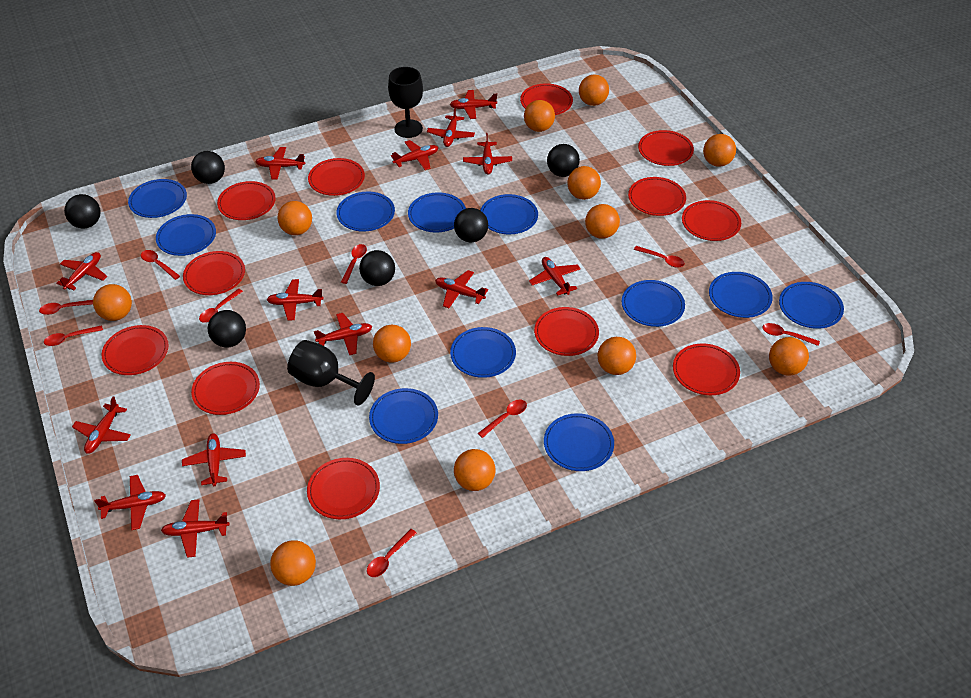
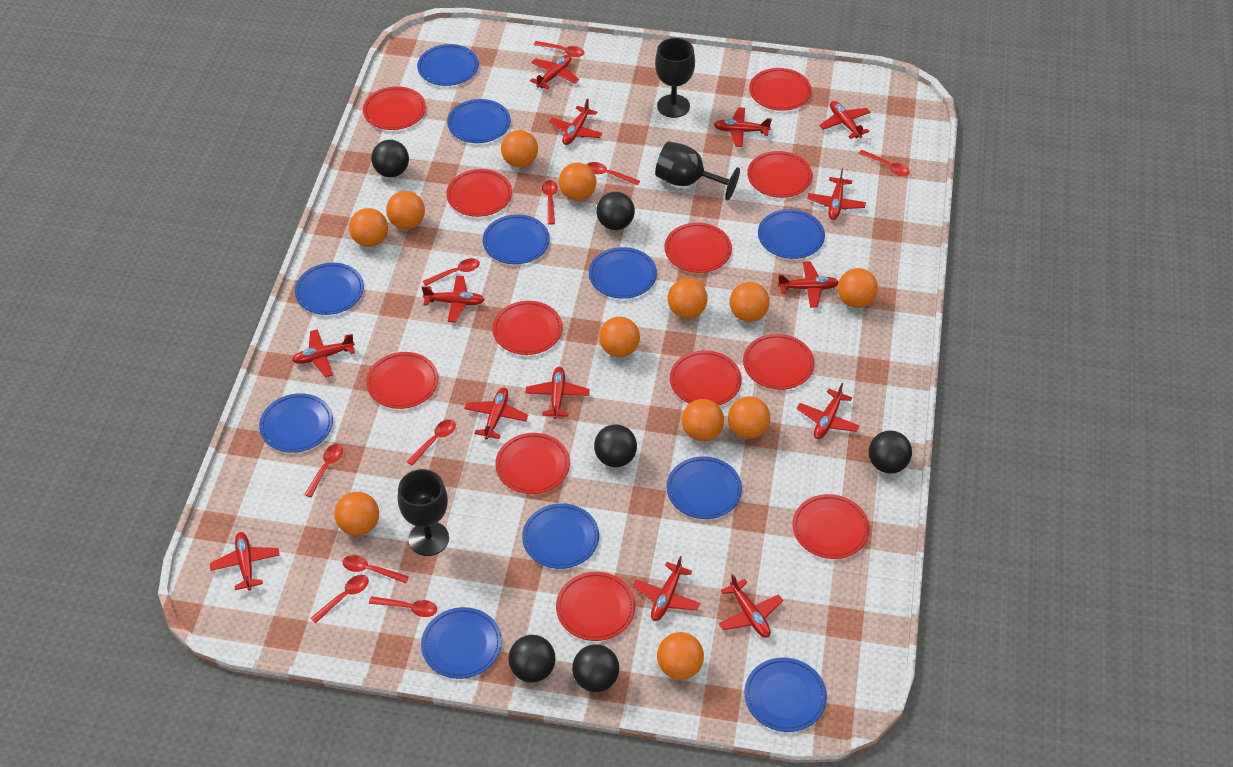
black goblet: [287,340,375,406] [388,67,423,138] = 2 -> [398,469,449,556] [655,38,695,118] [655,141,740,201] = 3
red spoon: [39,300,93,315] [44,325,103,346] [141,250,180,280] [199,288,243,323] [341,244,367,284] [367,529,416,577] [478,400,527,438] [634,246,685,268] [762,323,820,346] = 9 -> [304,444,343,498] [310,575,369,623] [342,555,409,583] [369,596,437,617] [406,419,456,465] [423,258,480,286] [534,41,585,57] [542,180,558,225] [587,162,640,186] [858,150,910,176] = 10

